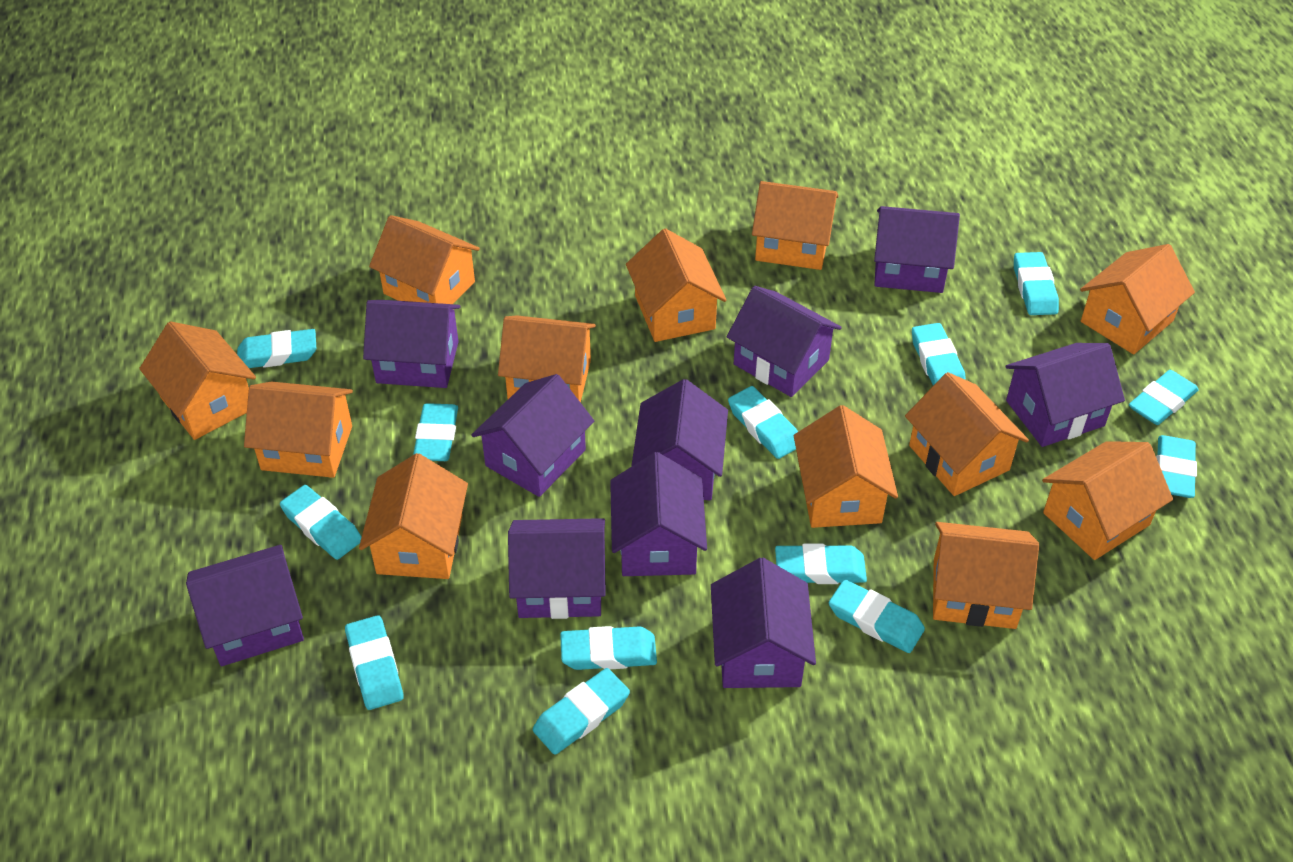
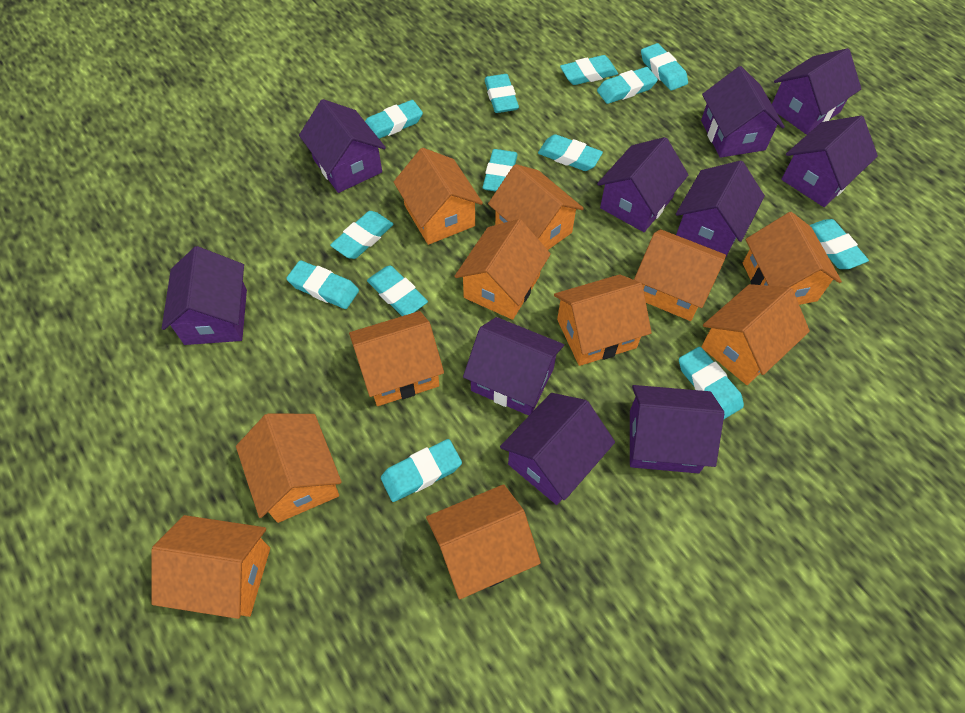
orange house: [139,321,256,440] [244,381,353,478] [359,453,468,579] [369,215,480,304] [498,315,596,403] [626,228,726,342] [752,181,838,270] [794,405,898,528] [905,372,1029,496] [933,522,1039,629] [1042,441,1173,560] [1080,244,1195,354] = 12 -> [151,515,270,619] [236,413,342,523] [349,311,444,406] [394,148,483,245] [426,484,541,599] [454,219,551,320] [488,164,584,250] [554,274,652,366] [634,229,726,321] [701,284,810,385] [743,212,842,305] = 11

